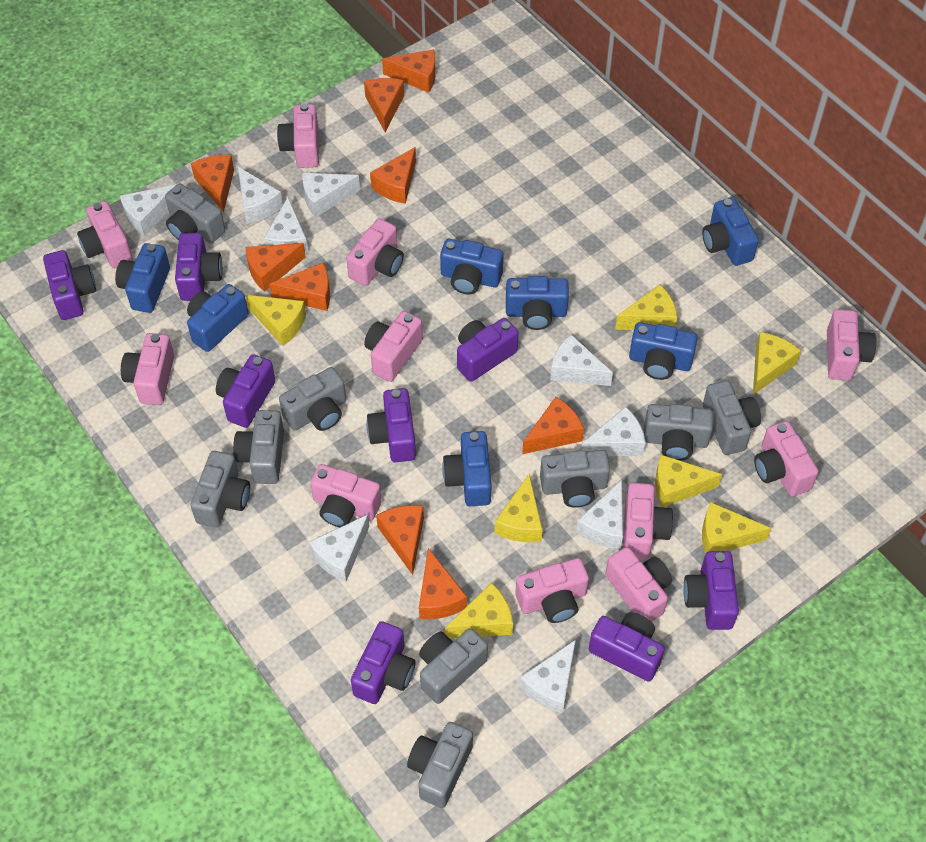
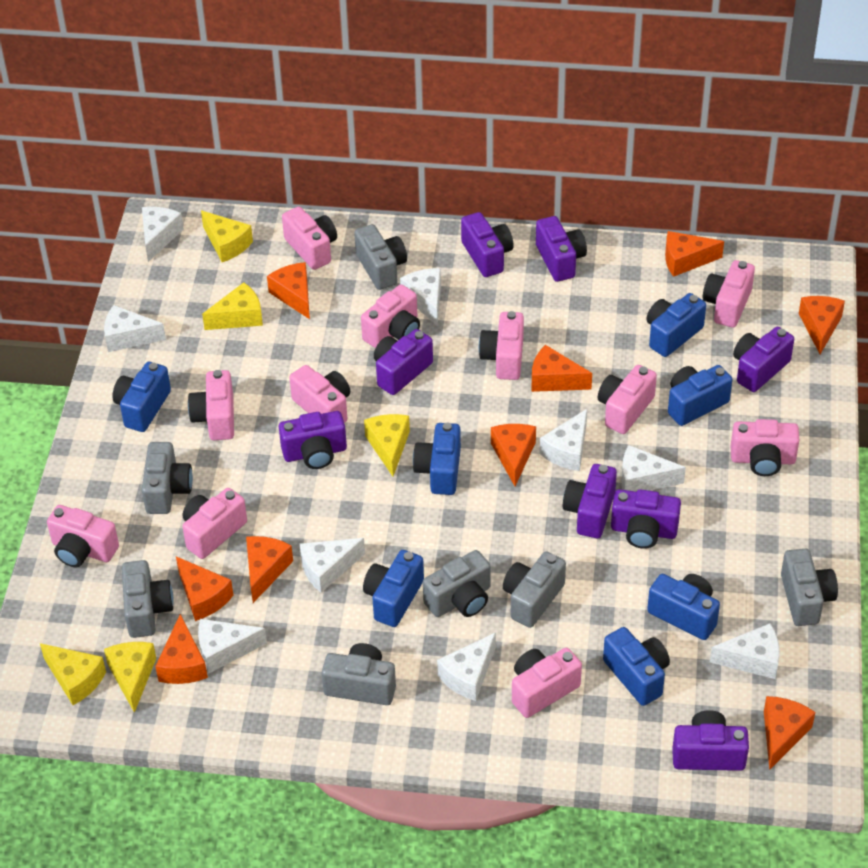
grey camera: [165,183,225,243] [190,451,250,528] [233,410,284,484] [279,367,346,431] [407,722,473,808] [419,628,488,704] [540,450,610,508] [644,404,713,460] [703,381,761,455] = 9 -> [122,560,174,638] [142,442,193,514] [322,643,396,705] [354,224,407,290] [423,550,491,617] [503,551,566,628] [781,549,838,626] = 7
yellow cheese: [246,295,306,346] [445,583,513,638] [495,474,543,542] [615,285,677,330] [655,455,722,507] [702,502,771,554] [753,332,801,395] = 7 -> [40,643,106,705] [104,642,156,713] [201,210,253,262] [202,282,263,330] [364,414,410,476] = 5

